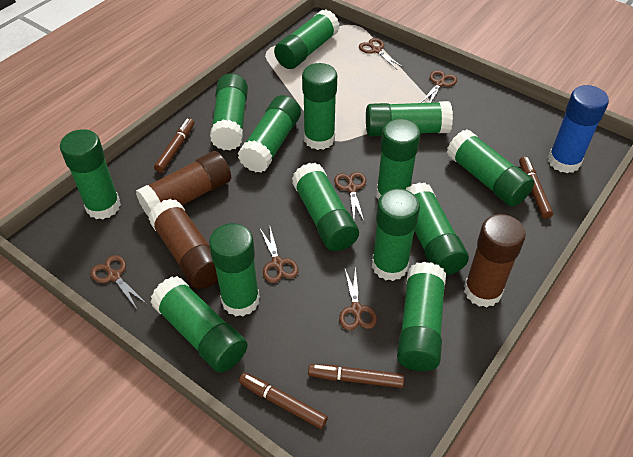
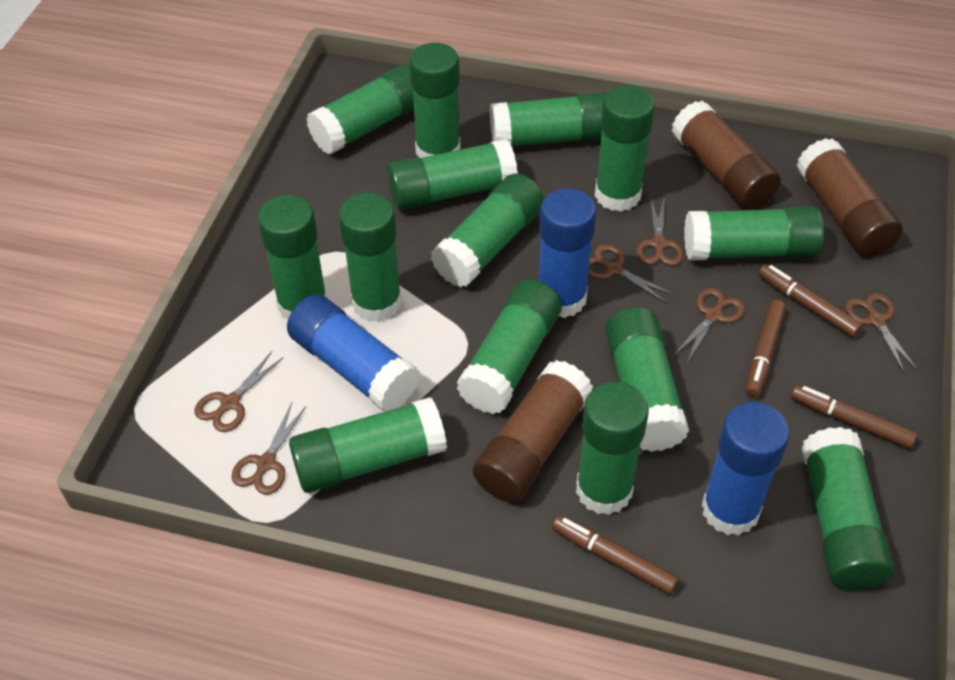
blue glue stick: [548,85,609,173] = 1 -> [287,294,420,412] [539,188,596,318] [702,402,790,536] = 3

